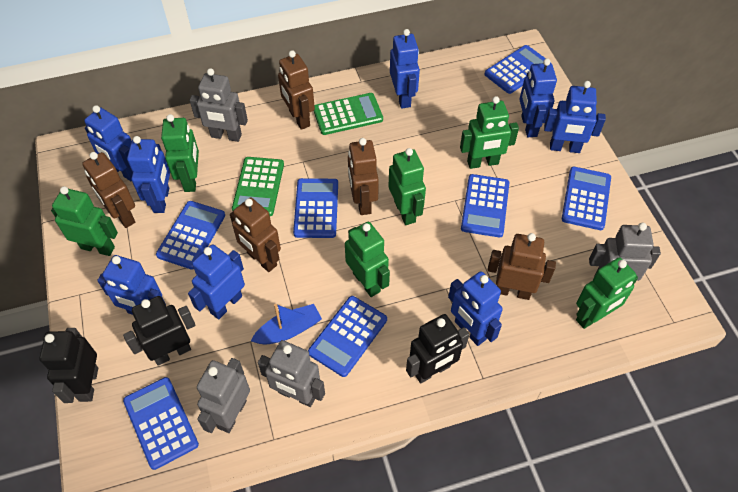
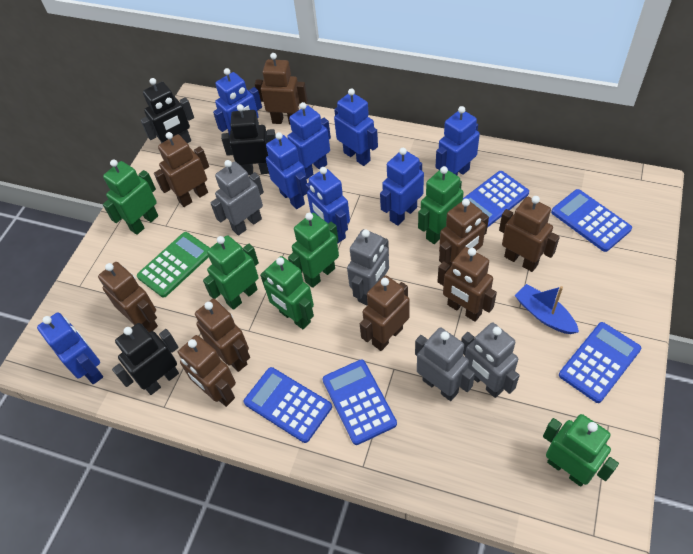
blue calculator: [123,377,199,470] [156,201,225,270] [293,178,338,238] [308,296,387,377] [461,174,509,237] [484,45,551,94] [562,167,611,230] = 7 -> [244,367,332,443] [323,360,397,445] [463,171,529,228] [551,189,632,252] [559,322,641,403] = 5
brown robot: [82,152,135,228] [230,198,281,272] [278,50,315,130] [348,138,379,215] [488,233,556,300] = 5 -> [98,262,158,332] [154,132,209,207] [178,335,236,407] [195,299,250,372] [255,53,307,125] [360,275,410,351] [437,247,497,322] [439,199,489,267] [499,196,560,272] = 9
green calculator: [232,157,284,216] [314,93,383,135] = 2 -> [137,232,210,298] = 1

